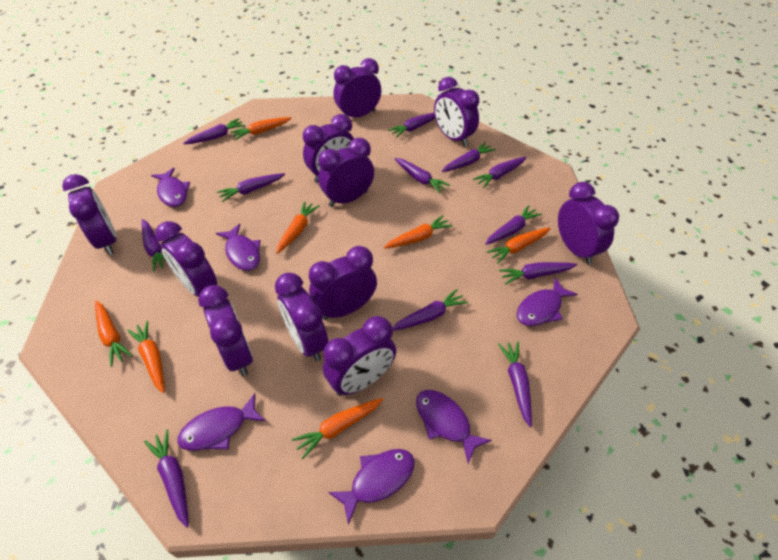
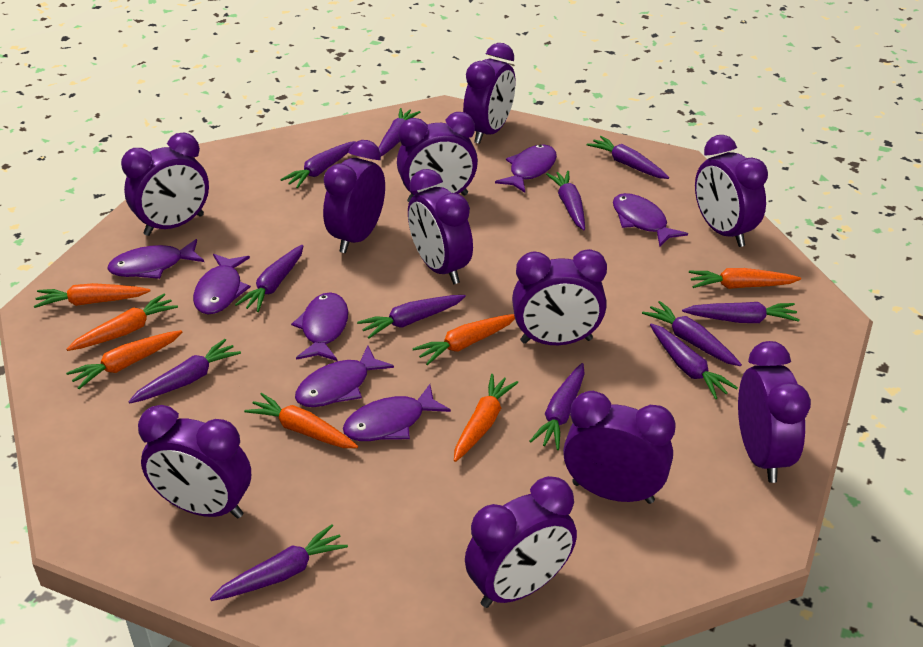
purple fish: [151,168,190,207] [178,393,266,451] [216,224,261,271] [328,449,415,525] [416,390,492,463] [517,277,578,326] = 6 -> [107,239,204,279] [193,254,251,314] [291,292,348,361] [295,346,394,407] [343,384,451,441] [495,144,557,193] [613,193,688,247] = 7

